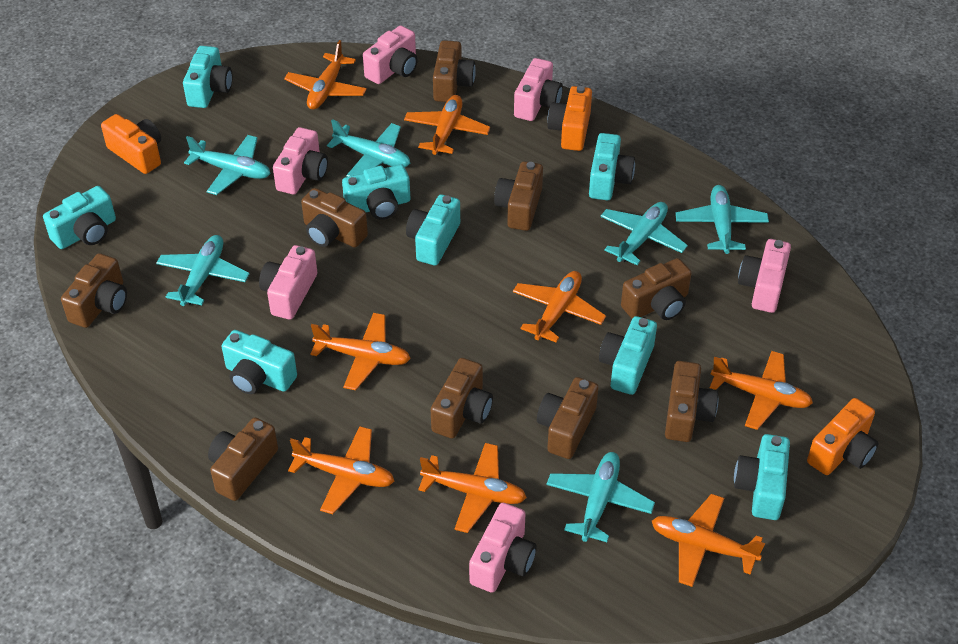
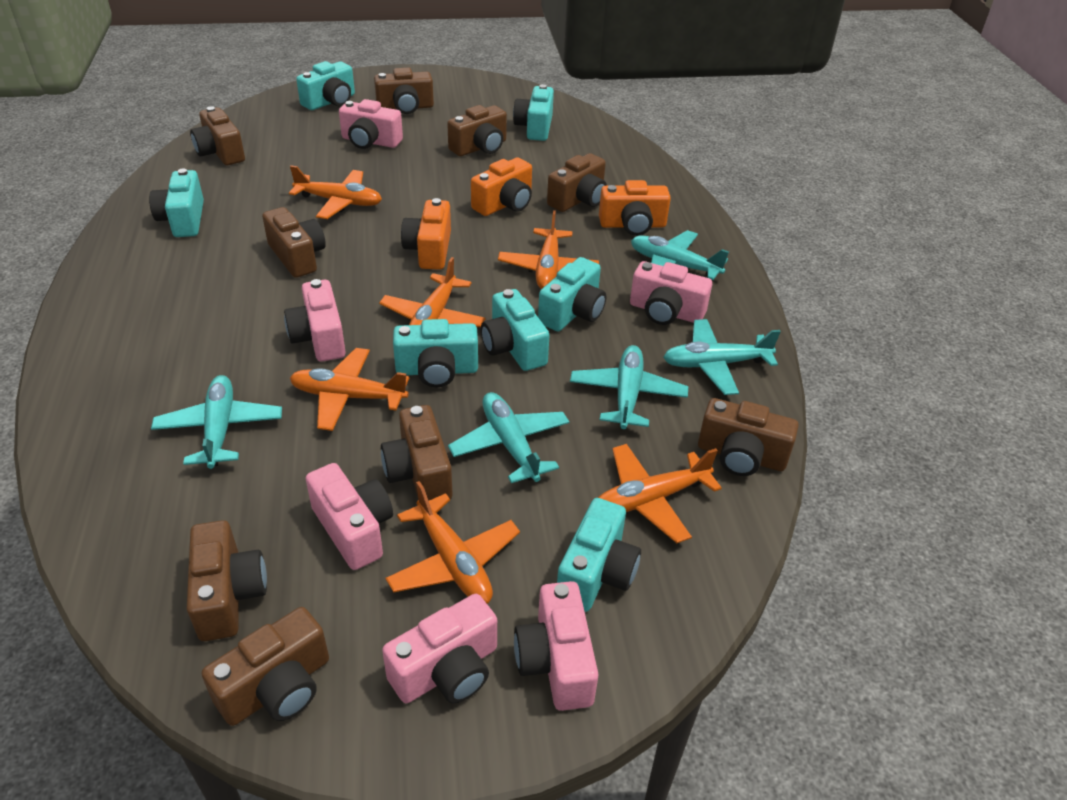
orange plane: [284,40,367,110] [288,426,394,514] [310,313,411,390] [404,95,490,155] [418,443,527,533] [513,271,606,343] [652,494,765,587] [710,351,813,430] = 8 -> [289,165,382,219] [290,348,409,431] [379,257,485,327] [385,481,520,604] [498,210,599,289] [598,444,722,543] = 6
turquoise camera: [43,186,116,249] [183,46,232,108] [221,330,297,394] [342,164,410,220] [406,194,460,266] [589,133,635,200] [599,316,657,395] [734,434,790,520] = 8 -> [149,169,204,237] [296,61,355,110] [393,319,478,387] [481,289,549,371] [513,84,554,141] [538,257,606,332] [557,498,641,612] = 7
turquoise plane: [156,235,250,306] [184,135,271,195] [327,119,410,177] [546,452,655,542] [600,202,688,265] [675,185,769,254] = 6 -> [151,375,282,469] [448,392,570,483] [570,345,688,429] [631,230,729,280] [663,319,781,395] = 5

